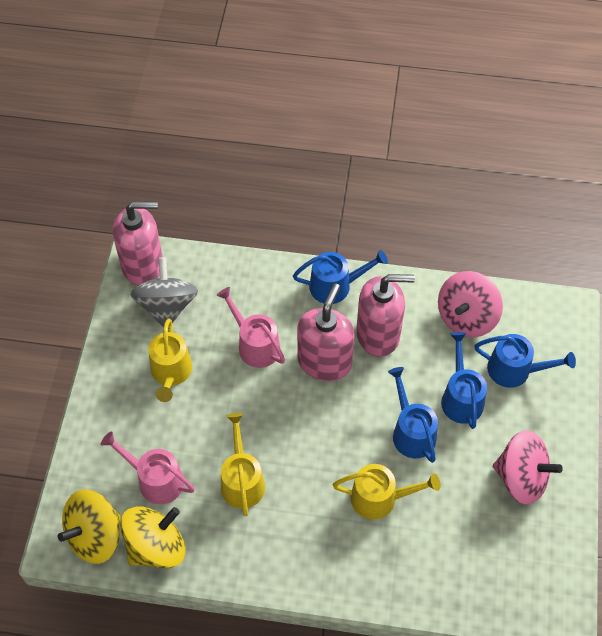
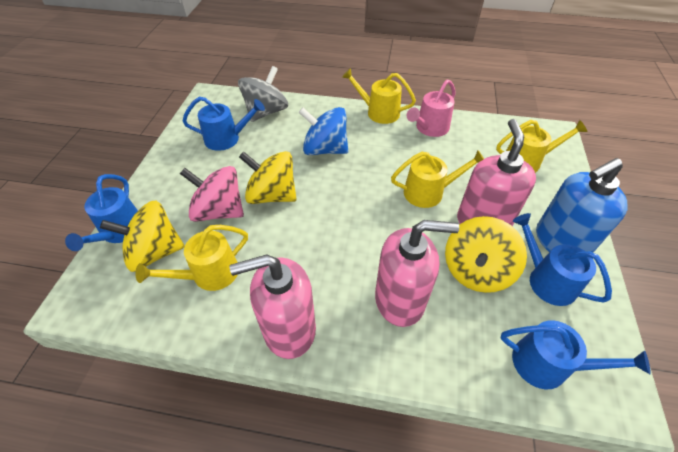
blue soap dispenser: none = 0 -> [536,158,628,253] = 1
blue spinning top: none = 0 -> [299,107,348,155] = 1
pink spinning top: [438,271,503,337] [493,430,563,504] = 2 -> [180,166,244,222] = 1
pink watering can: [101,431,195,504] [216,287,285,368] = 2 -> [407,79,455,137] = 1
yellow spinning top: [58,489,121,564] [120,506,185,568] = 2 -> [100,200,185,272] [239,151,297,204] [445,216,527,293] = 3
yellow watering can: [148,318,192,402] [221,413,265,517] [333,464,441,520] = 3 -> [135,225,248,291] [342,68,416,124] [391,150,484,208] [496,120,588,173] = 4

